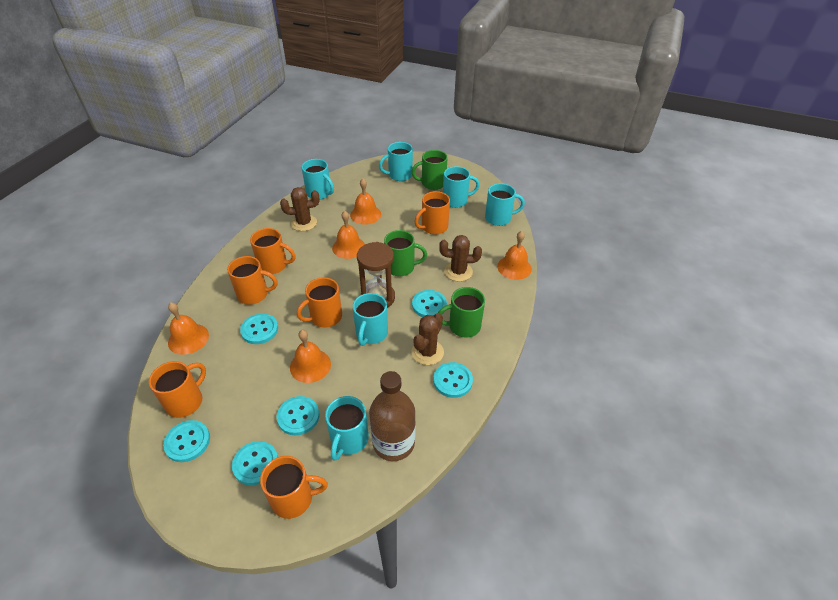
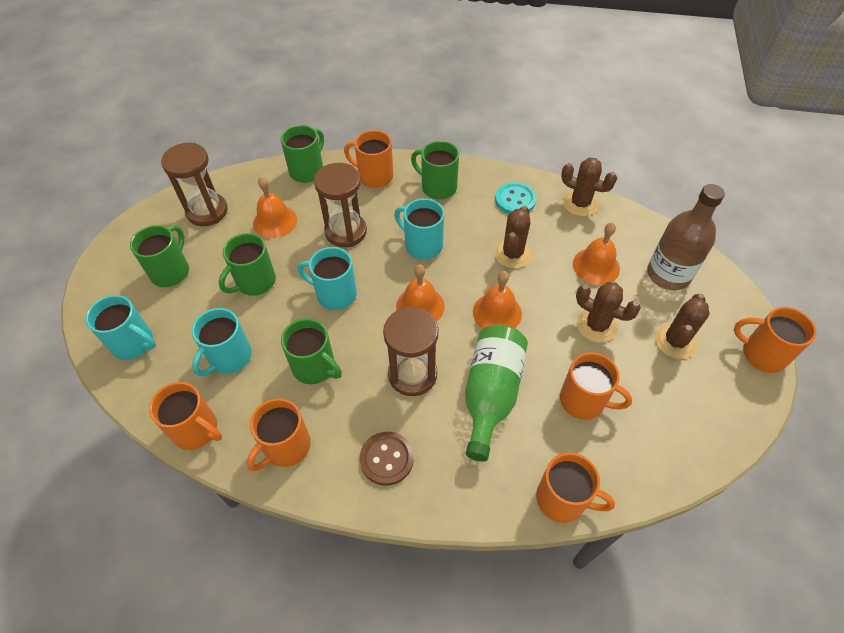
brown button: none = 0 -> [360,432,414,486] = 1
brown cactus: [280,187,320,231] [411,313,444,365] [439,235,482,282] = 3 -> [494,206,532,268] [561,158,617,217] [576,282,641,343] [655,294,710,359] = 4
brown hourglass: [357,242,395,308] = 1 -> [161,143,228,226] [314,163,367,247] [383,307,439,396] = 3
green bottle: none = 0 -> [465,324,528,461] = 1
green mug: [384,230,427,276] [412,150,448,190] [438,287,485,338] = 3 -> [130,225,189,287] [219,233,276,296] [280,125,324,183] [281,318,342,384] [411,141,459,199] = 5
orange bell: [168,302,209,355] [290,330,331,383] [332,211,365,259] [350,179,381,225] [497,231,532,280] = 5 -> [253,177,297,238] [396,264,445,322] [473,271,522,329] [573,222,620,285] = 4
turquoise button: [163,420,210,462] [232,441,278,485] [240,313,278,344] [277,396,319,435] [412,290,447,317] [433,362,473,398] = 6 -> [495,182,536,214] = 1
turquoise mug: [302,159,334,199] [325,396,369,461] [353,293,388,346] [379,142,413,181] [443,166,480,208] [485,183,525,226] = 6 -> [86,295,156,360] [192,308,252,376] [298,247,357,310] [394,198,444,260] = 4

